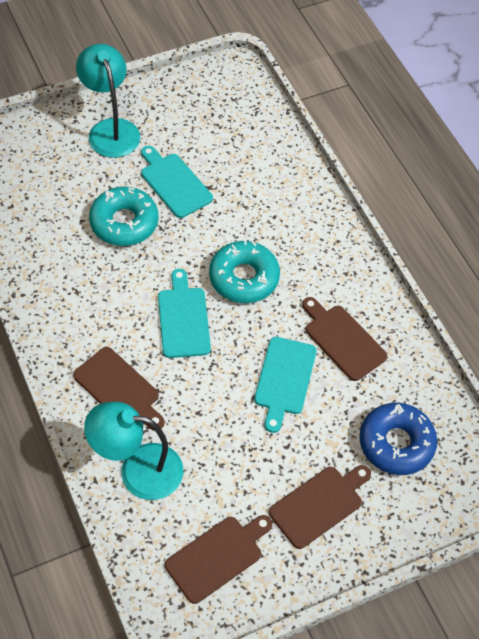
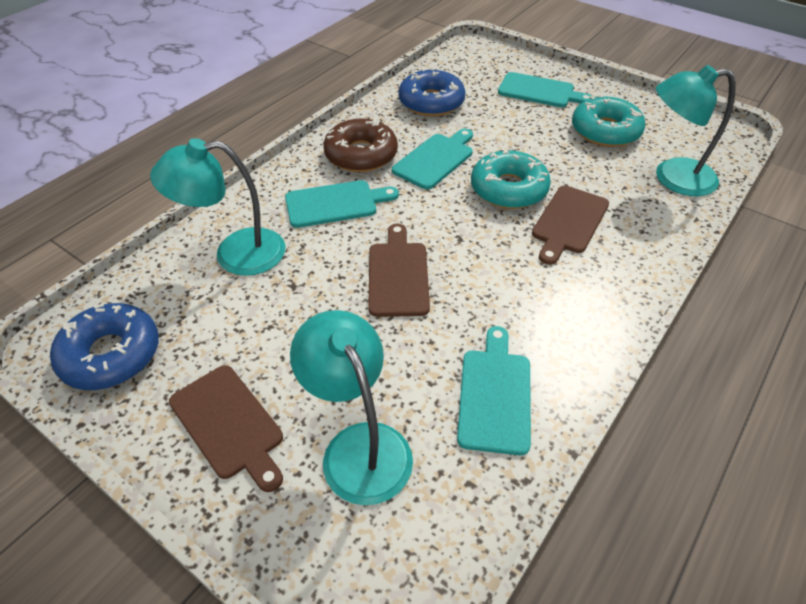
blue donut: [360,403,437,475] = 1 -> [50,303,159,390] [398,68,466,116] = 2
brown cutting board: [73,347,164,431] [165,515,272,604] [269,465,371,549] [302,297,387,381] = 4 -> [169,365,283,492] [368,224,430,317] [532,186,609,265] = 3
brown donut: none = 0 -> [323,118,398,172] = 1
turquoise cutting board: [141,146,213,218] [158,269,211,358] [254,337,317,433] = 3 -> [285,180,399,228] [392,129,473,189] [457,326,531,455] [498,72,594,107] = 4
turquoise lamp: [76,44,140,158] [84,402,183,500] = 2 -> [150,138,286,276] [290,310,413,505] [656,65,736,196] = 3

